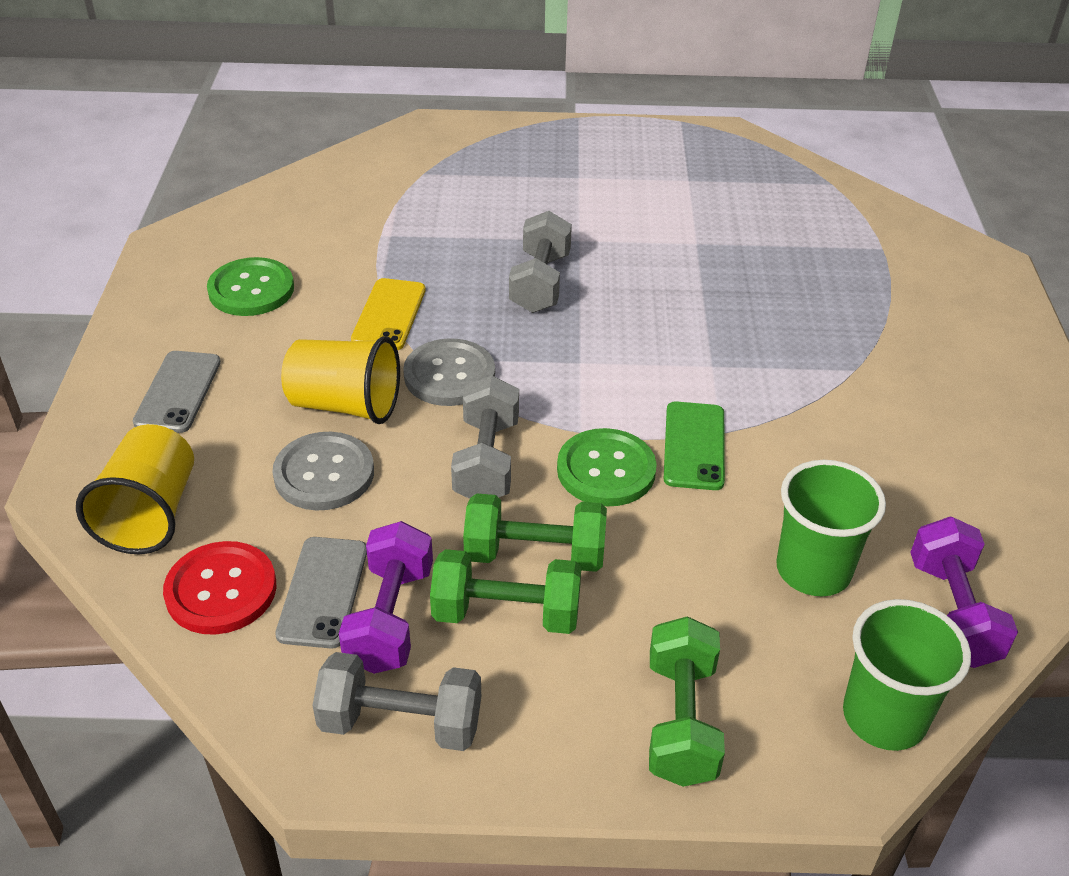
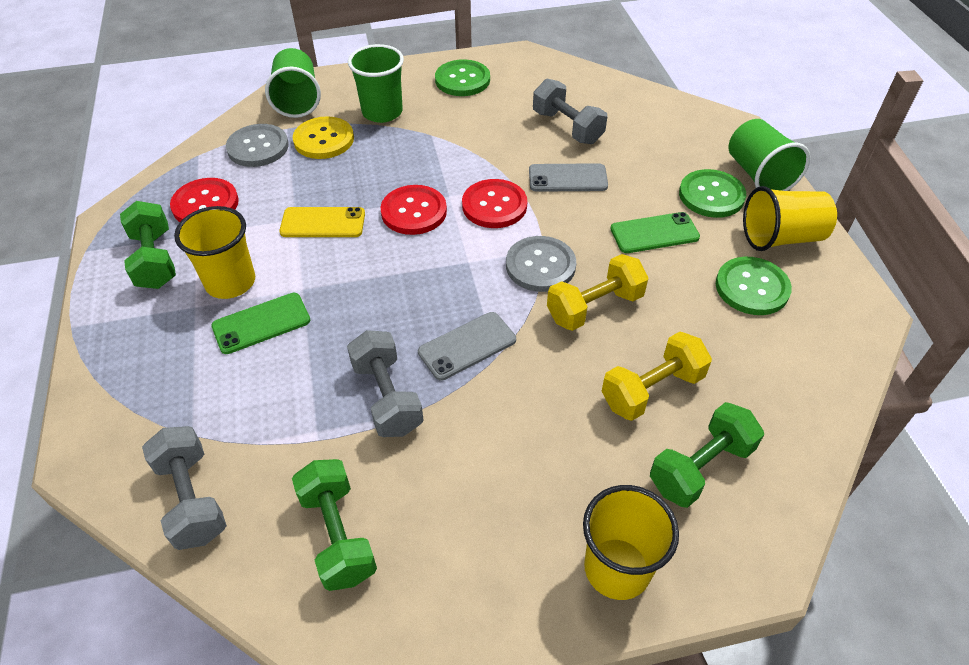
green button: [207,257,294,316] [557,428,657,506] = 2 -> [435,59,490,96] [679,169,746,218] [716,257,792,315] = 3
green cup: [776,460,886,596] [843,599,971,751] = 2 -> [265,48,321,118] [348,44,404,123] [729,119,810,191] = 3
green phone: [664,401,725,490] = 1 -> [211,293,310,354] [611,212,700,253] = 2
purple dumbbell: [339,521,433,674] [910,517,1018,668] = 2 -> none = 0
red button: [163,541,277,635] = 1 -> [170,178,239,222] [381,185,447,235] [462,179,527,228] = 3
yellow button: none = 0 -> [293,116,354,159] = 1
yellow cup: [76,424,194,554] [281,336,400,424] = 2 -> [174,206,255,299] [583,485,679,600] [743,186,837,251] = 3
yellow dumbbell: none = 0 -> [547,254,648,331] [602,332,712,421] = 2

